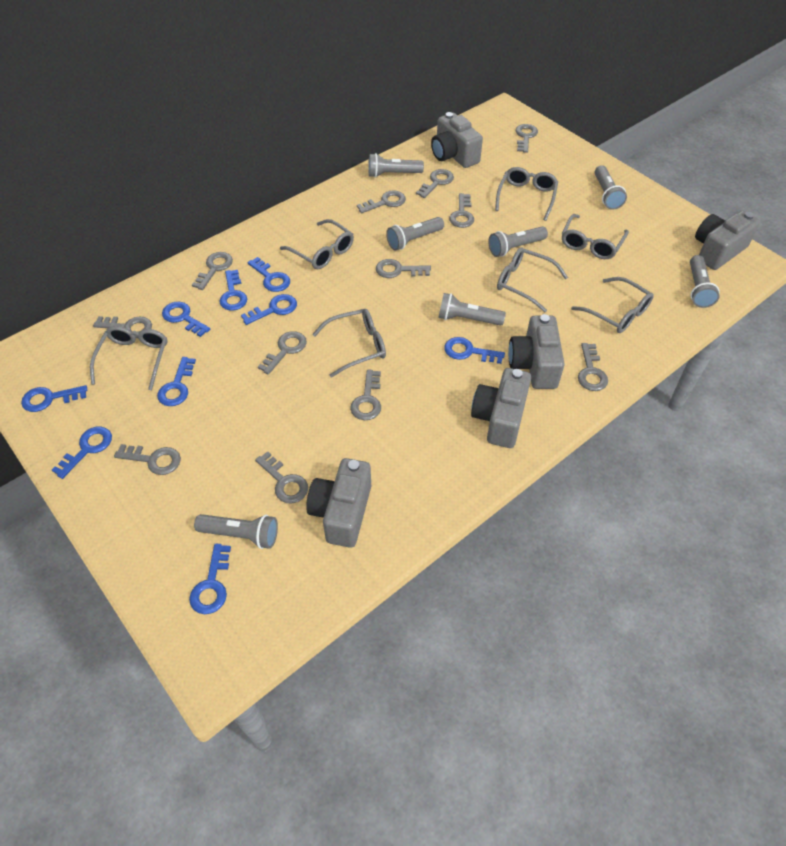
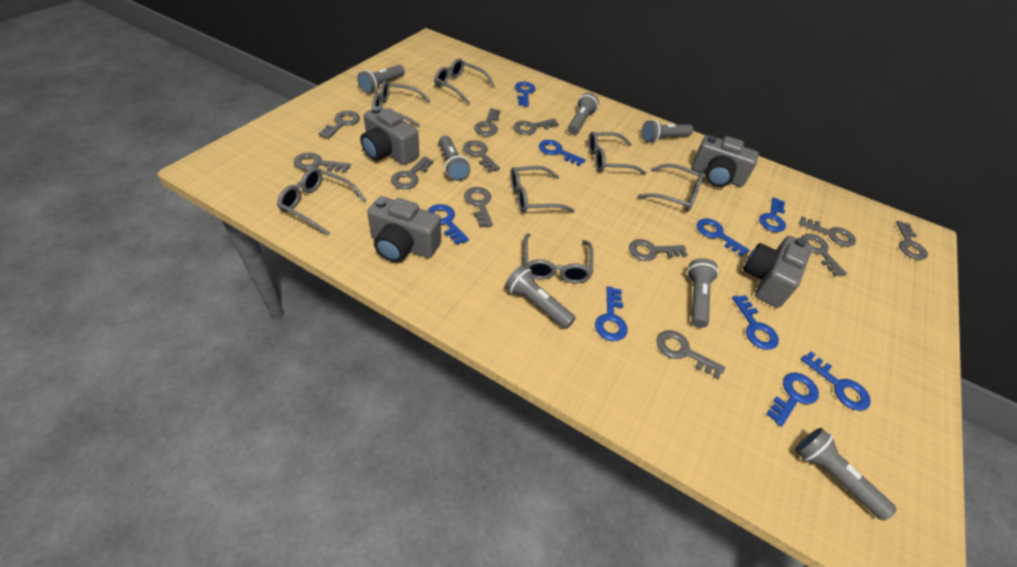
grey camera: [306,458,371,548] [431,112,483,168] [471,368,531,448] [508,314,565,389] [695,211,760,270] = 5 -> [360,106,419,165] [367,196,441,262] [691,135,759,187] [743,236,812,308] = 4

